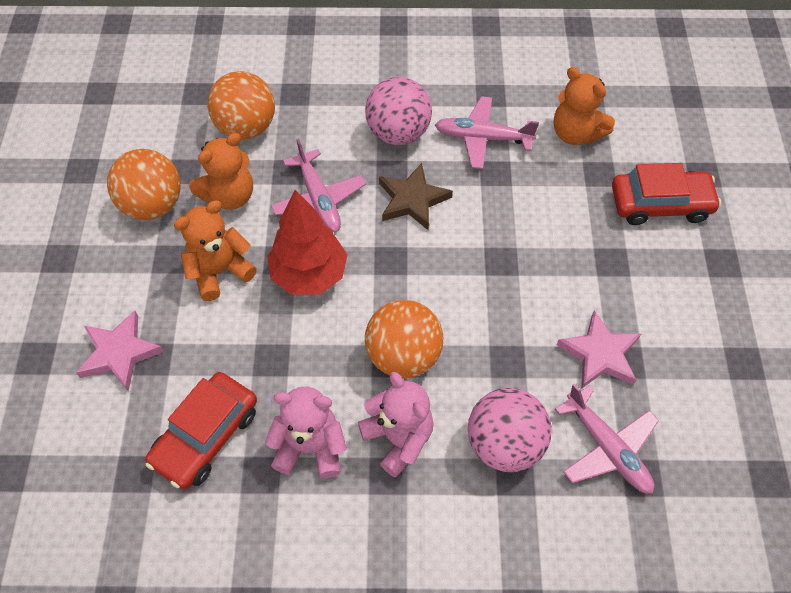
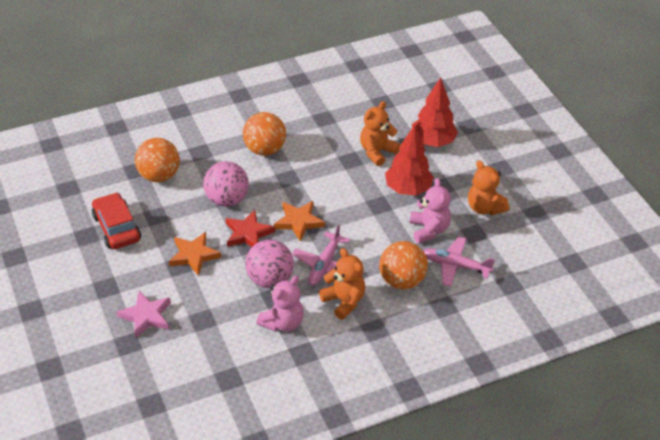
brown star: [379,163,453,231] = 1 -> none = 0
orange star: none = 0 -> [169,232,221,276] [274,201,325,242] = 2
pink plane: [271,139,366,232] [435,96,539,169] [555,383,659,494] = 3 -> [292,224,350,286] [423,237,495,287] = 2
pink star: [76,310,164,391] [557,310,641,389] = 2 -> [117,291,171,338] = 1
red car: [145,372,257,489] [612,163,721,225] = 2 -> [92,192,141,249] = 1
red star: none = 0 -> [226,210,275,247] = 1
red tree: [267,190,347,295] = 1 -> [385,125,434,196] [412,78,458,147] = 2

